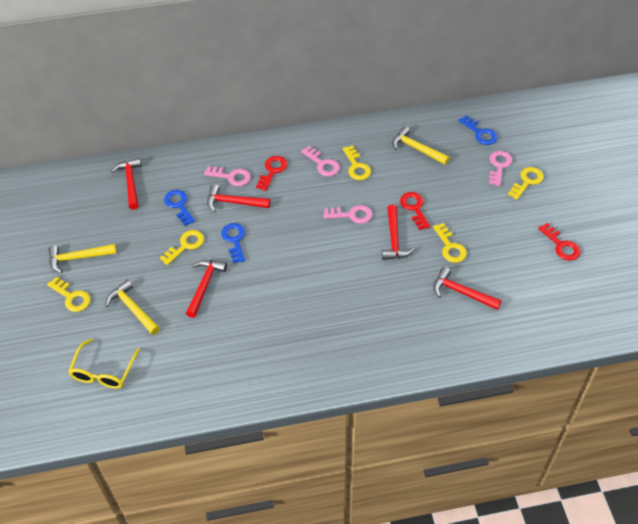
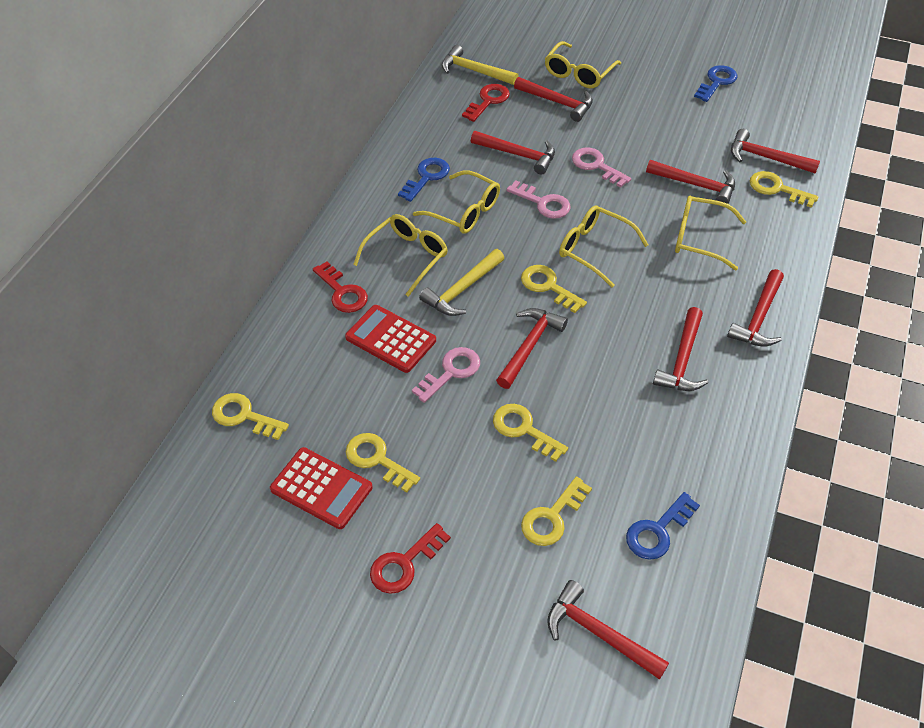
pink key: [204,166,251,186] [301,146,340,176] [323,205,373,224] [489,151,512,186] = 4 -> [412,347,480,403] [506,180,571,219] [572,148,631,187] = 3
red calculator: none = 0 -> [270,447,373,529] [345,305,436,373] = 2
red hammer: [111,158,142,210] [186,260,227,318] [207,184,270,212] [382,205,414,260] [434,267,502,310] = 5 -> [471,131,555,175] [496,308,568,389] [514,77,593,122] [547,580,669,680] [646,160,735,204] [653,307,708,391] [727,269,784,347] [731,129,820,174] = 8
yellow glasses: [68,339,140,389] = 1 -> [353,214,448,297] [413,170,500,234] [545,41,621,88] [559,205,648,288] [675,196,746,270] = 5
yellow hammer: [49,244,117,273] [106,279,160,335] [392,126,450,165] = 3 -> [419,249,504,316] [442,45,518,85] = 2
yellow key: [47,277,91,312] [160,230,204,265] [343,146,371,180] [433,223,467,263] [508,167,544,200] = 5 -> [212,393,289,440] [346,433,420,493] [493,404,568,462] [521,265,587,313] [521,476,592,546] [750,171,819,208] = 6

